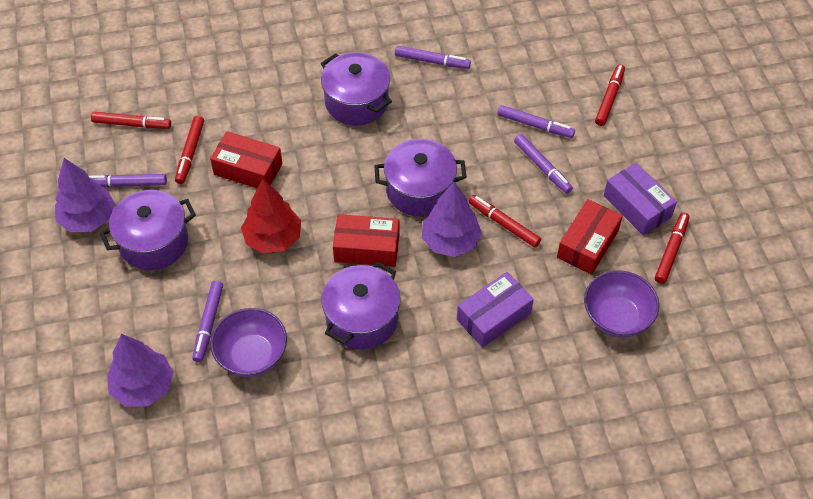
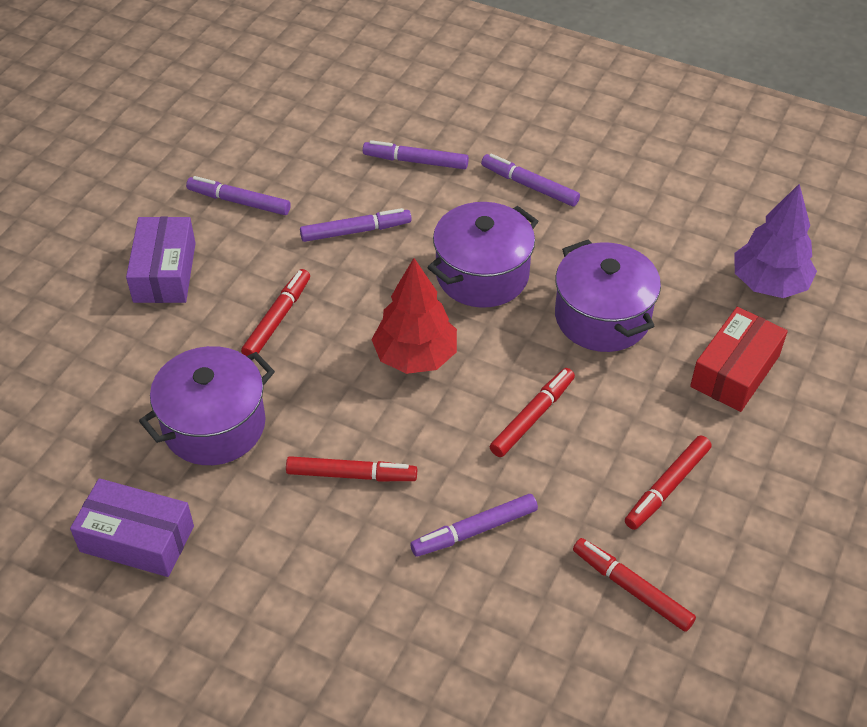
purple bowl: [210,308,287,377] [584,270,659,337] = 2 -> none = 0
purple pot: [100,190,196,270] [321,52,392,126] [321,262,400,350] [374,139,467,217] = 4 -> [139,346,275,465] [427,202,538,308] [555,240,661,352] = 3
purple tree: [55,158,115,232] [108,334,173,407] [422,182,482,257] = 3 -> [735,184,817,298] = 1
red box: [210,131,282,189] [333,214,399,267] [557,199,623,275] = 3 -> [690,307,788,412] = 1

